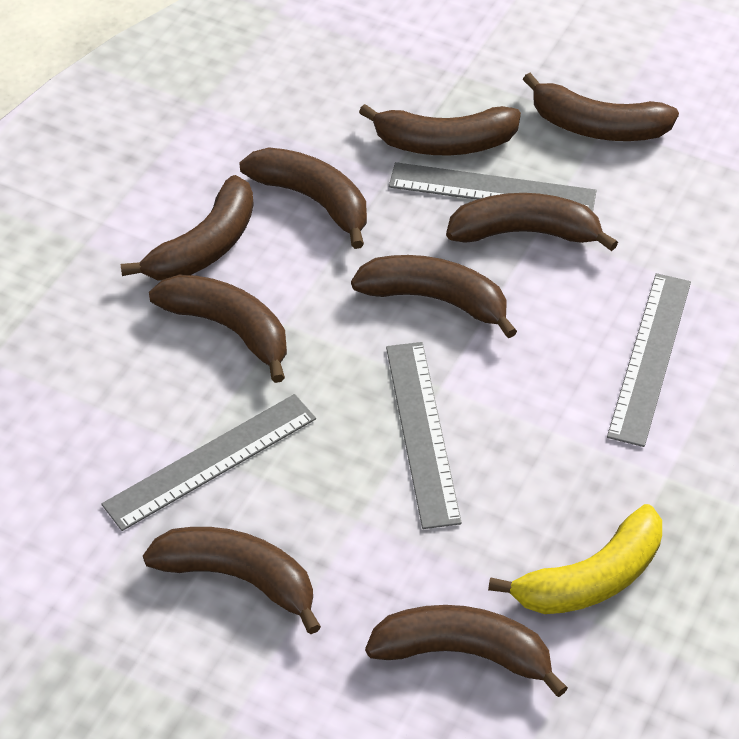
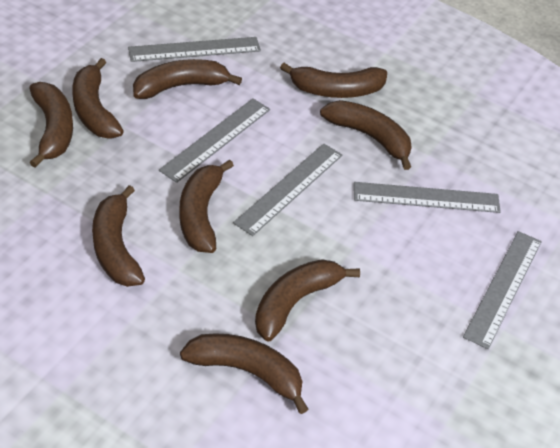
grey ruler: [101,394,316,531] [386,342,462,529] [389,162,597,212] [607,273,691,447] = 4 -> [128,37,261,62] [159,98,270,183] [233,144,342,236] [354,182,501,213] [463,231,542,349] = 5
yellow banana: [488,504,662,614] = 1 -> none = 0

